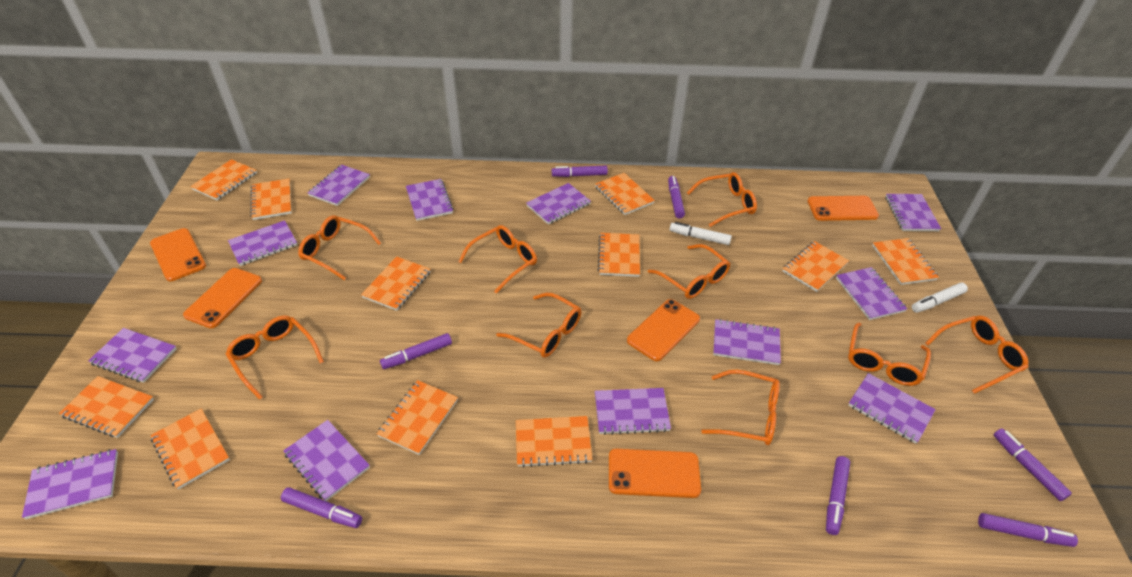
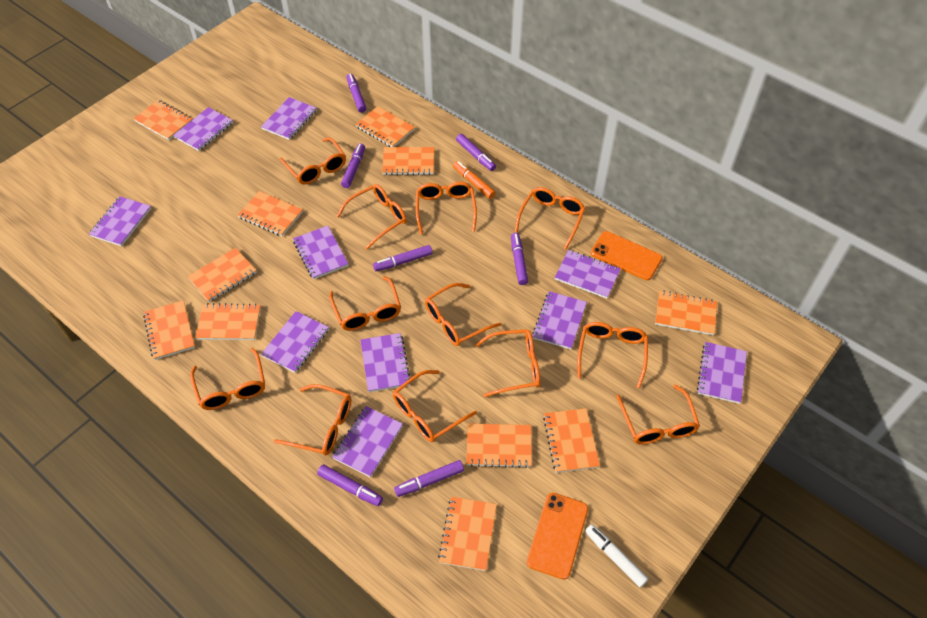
orange glasses: [226,315,324,400] [298,215,381,280] [458,225,537,294] [496,293,581,358] [648,244,731,299] [687,172,757,227] [701,370,780,445] [848,323,931,386] [925,316,1029,394] = 9 -> [190,348,265,410] [274,384,351,456] [279,137,346,185] [329,276,401,331] [337,184,407,249] [393,370,477,442] [416,182,477,234] [425,283,502,346] [475,329,540,397] [515,187,586,249] [577,322,648,388] [616,385,700,444] = 12
orange marker: none = 0 -> [453,161,496,199] = 1
orange phone: [150,228,206,281] [183,268,262,328] [609,449,701,498] [627,299,700,361] [808,196,879,221] = 5 -> [527,493,588,580] [591,231,663,280] = 2
purple notebook: [22,449,118,519] [88,328,177,383] [228,220,297,266] [283,420,370,501] [308,165,370,206] [406,179,454,221] [526,183,591,225] [595,388,671,435] [713,319,781,365] [836,267,907,320] [848,373,936,444] [885,194,941,231] = 12 -> [89,196,151,246] [173,107,233,151] [261,97,317,140] [261,311,329,373] [293,226,349,279] [332,406,403,477] [360,333,410,392] [532,291,587,350] [554,250,621,299] [697,342,747,404] = 10
white marker: [670,222,732,245] [912,283,968,313] = 2 -> [585,524,648,587] = 1

